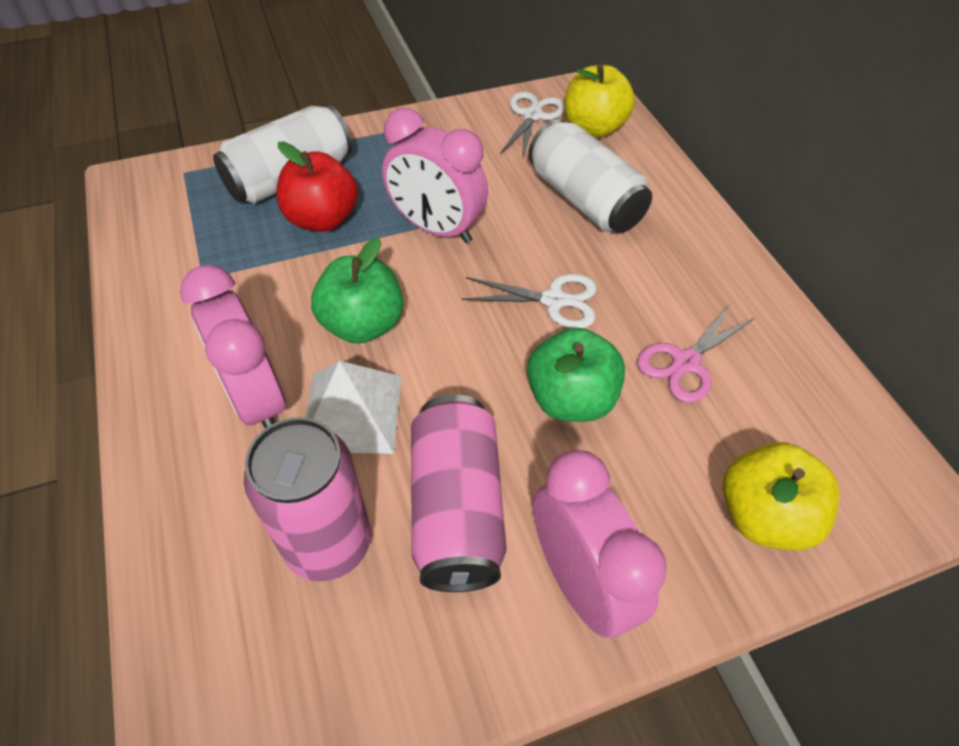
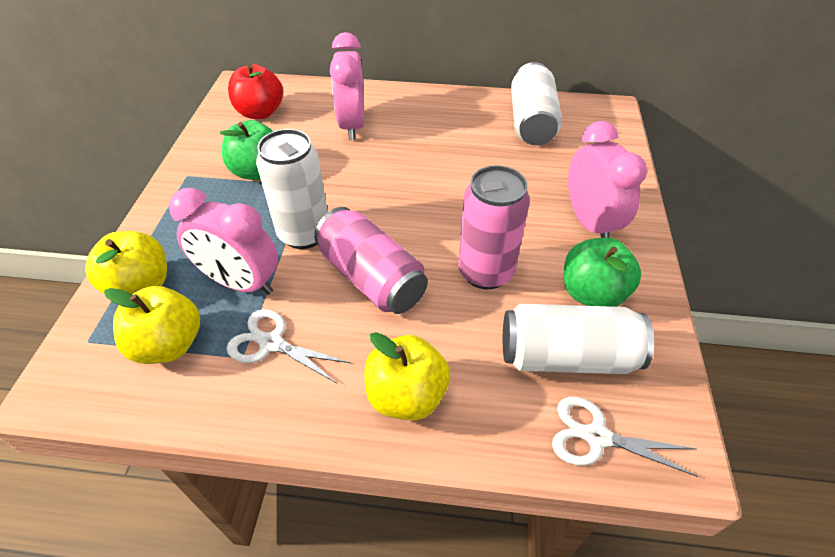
pink scissors: [637,304,755,403] = 1 -> none = 0
white can: [213,104,352,204] [528,119,652,233] = 2 -> [256,129,328,249] [503,304,654,374] [511,62,562,145] = 3
white pyramid: [305,361,401,454] = 1 -> none = 0
yellow apple: [565,64,635,138] [722,442,839,550] = 2 -> [85,231,167,295] [104,286,200,364] [364,332,450,421] = 3

